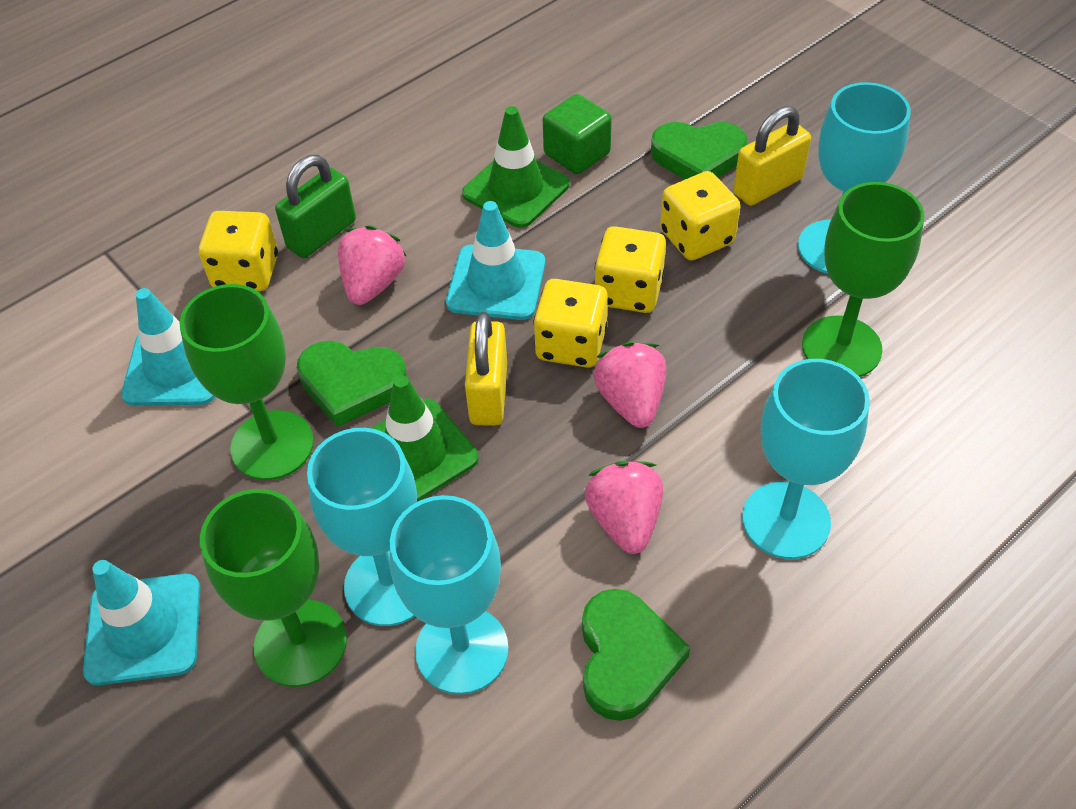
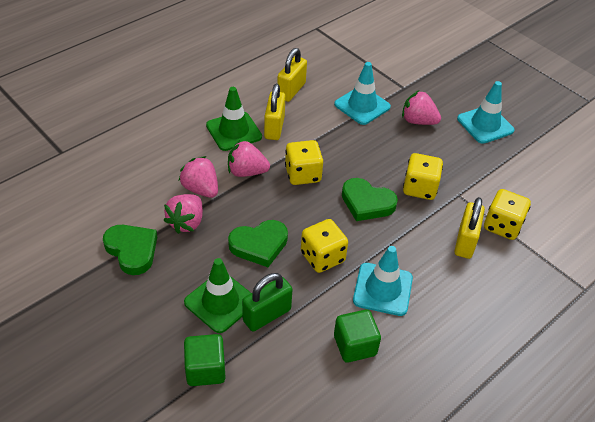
green cube: [543,94,612,174] = 1 -> [184,334,226,386] [334,310,381,363] = 2
green goblet: [179,284,314,480] [200,489,347,687] [802,182,924,377] = 3 -> none = 0
pink strawberry: [338,225,406,305] [584,461,663,554] [594,342,666,428] = 3 -> [163,194,203,234] [179,156,218,198] [228,140,270,177] [402,90,441,125] = 4
turquoise goblet: [307,428,417,626] [390,495,509,694] [742,359,870,559] [798,82,911,274] = 4 -> none = 0
yellow padlock: [465,312,507,426] [733,106,811,206] = 2 -> [264,84,286,140] [277,48,307,102] [454,197,485,259] = 3

